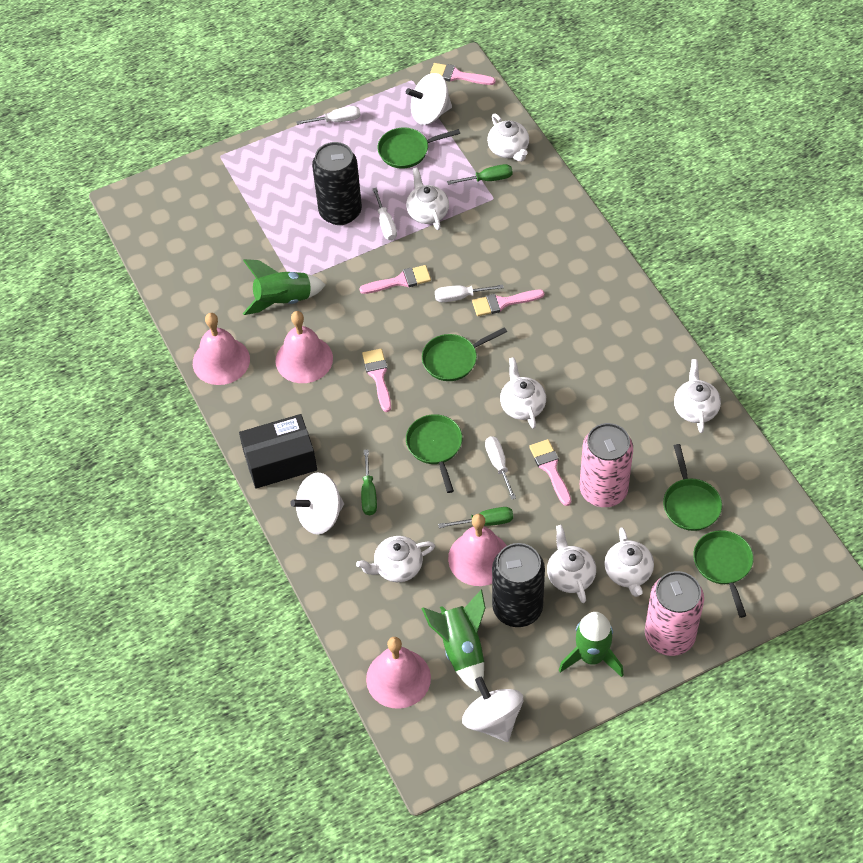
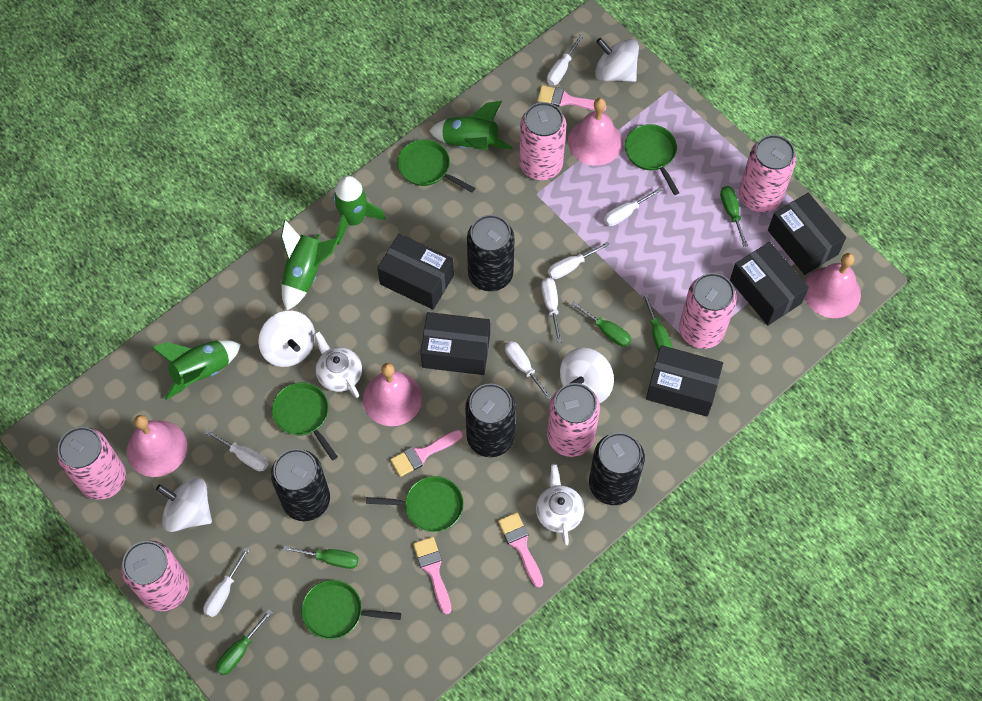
black box: [239,414,317,489] = 1 -> [377,233,454,310] [420,312,490,375] [646,345,723,417] [730,242,809,325] [768,193,846,275] = 5
black can: [312,142,362,225] [492,543,545,627] = 2 -> [271,449,330,521] [465,383,516,457] [467,215,514,291] [589,432,645,505] = 4
green rocket: [243,259,326,315] [421,589,485,692] [559,612,624,677] = 3 -> [151,340,241,400] [281,220,339,310] [333,176,386,245] [429,101,513,150] = 4
green screwdriver: [361,450,377,515] [438,507,513,528] [447,164,513,185] = 3 -> [216,609,273,675] [283,546,359,569] [571,301,631,347] [642,292,672,352] [720,186,748,247] = 5
pink brush: [359,265,431,294] [362,349,391,412] [430,63,495,85] [472,290,545,316] [529,439,571,506] = 5 -> [390,430,463,477] [413,537,452,615] [498,512,543,588] [537,85,607,111] = 4
pink can: [580,423,633,507] [645,571,704,656] = 2 -> [57,427,126,500] [121,540,189,611] [519,102,566,180] [547,383,600,457] [679,273,737,349] [739,135,797,212] = 6
white screwdriver: [296,106,361,125] [373,188,397,240] [435,285,504,302] [485,436,516,500] = 4 -> [203,547,250,617] [204,429,268,471] [505,341,552,400] [541,277,562,343] [547,35,583,85] [548,242,610,279] [604,187,662,226] = 7
white spinning top: [290,472,344,535] [406,73,452,125] [462,677,523,742] = 3 -> [156,477,212,532] [258,311,315,367] [560,347,614,403] [595,38,639,82] = 4
white teapot: [356,536,435,582] [406,168,449,230] [487,114,529,162] [500,357,546,429] [547,525,596,603] [604,527,654,597] [674,359,721,433] = 7 -> [314,331,362,398] [536,464,584,545] = 2

